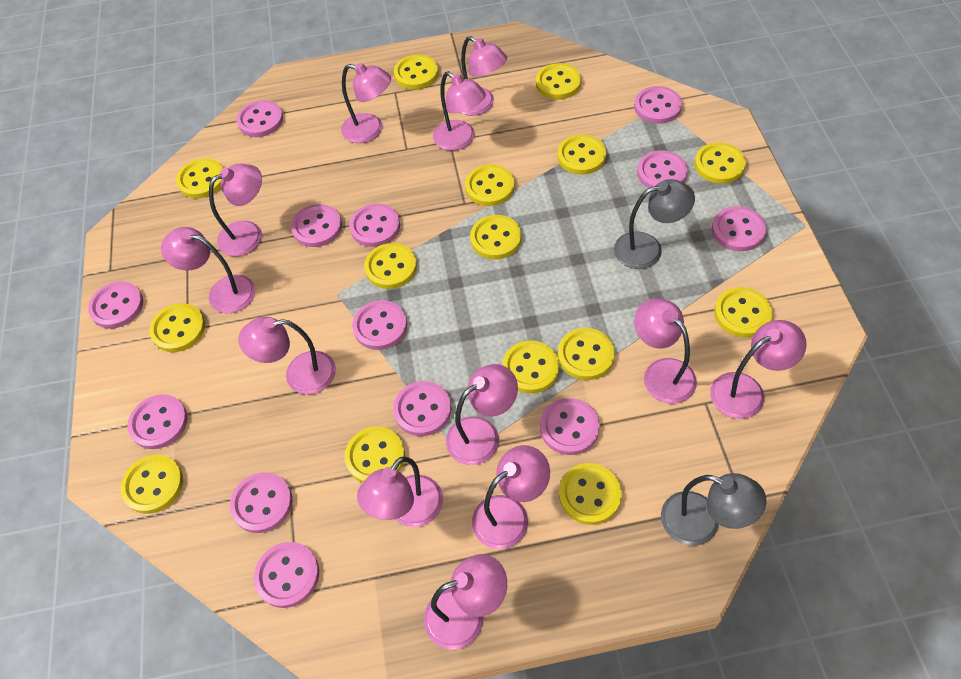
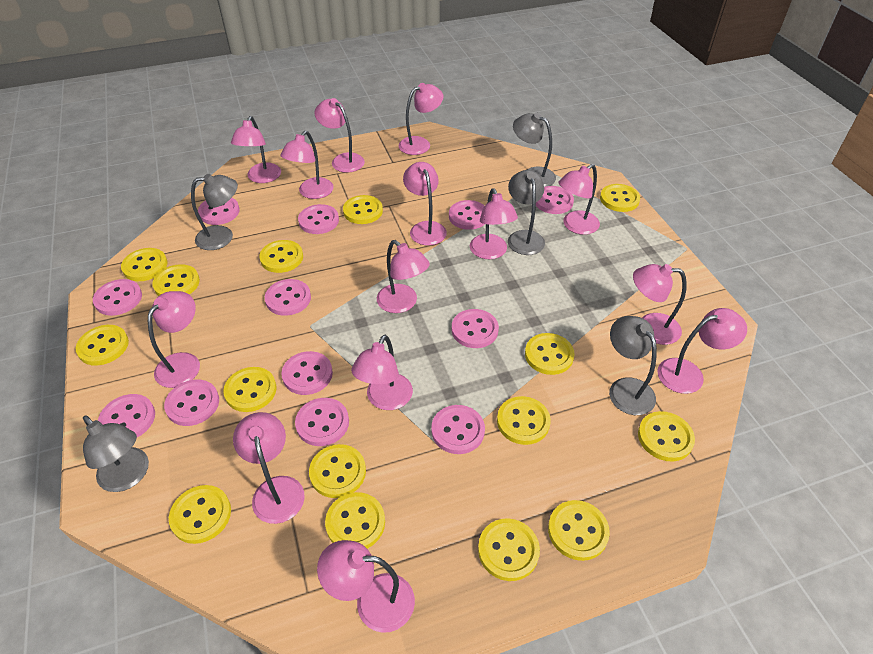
grey lamp: [614,179,695,269] [661,473,767,546] = 2 -> [83,415,149,492] [191,174,238,250] [508,170,545,255] [513,113,556,187] [609,316,657,415] = 5
pink button: [88,281,143,329] [128,394,188,449] [230,472,292,533] [237,100,283,137] [254,542,319,608] [291,204,342,247] [349,204,400,247] [352,300,407,350] [393,381,451,436] [540,398,600,455] [634,86,682,124] [637,150,688,188] [712,206,766,251] = 13 -> [93,279,142,316] [98,394,155,437] [164,379,219,426] [198,198,240,225] [265,279,311,316] [281,351,333,395] [295,398,349,446] [298,204,339,234] [431,405,485,454] [449,200,485,230] [452,309,499,348] [536,186,574,214] = 12
pink lamp: [161,227,255,313] [209,164,262,256] [238,317,336,395] [341,63,391,143] [357,456,443,527] [424,554,507,650] [433,71,486,151] [446,364,518,465] [460,36,507,116] [472,445,550,549] [634,298,697,404] [710,320,807,419] = 12 -> [148,291,200,388] [231,116,281,183] [233,412,305,524] [280,131,334,199] [314,98,365,173] [317,540,415,633] [351,335,413,410] [377,240,430,313] [399,83,443,155] [403,162,447,246] [470,188,518,259] [558,164,600,235] [633,264,687,345] [657,308,747,394] = 14

